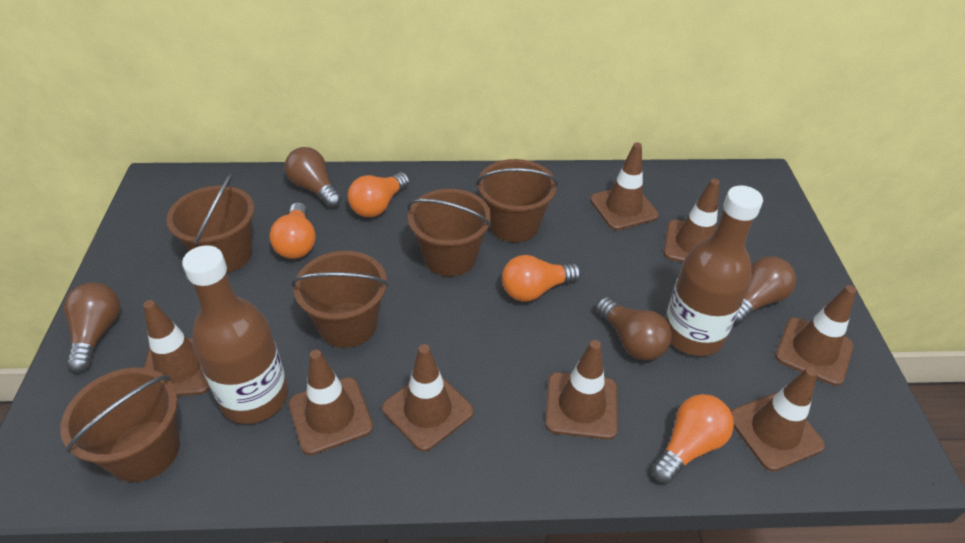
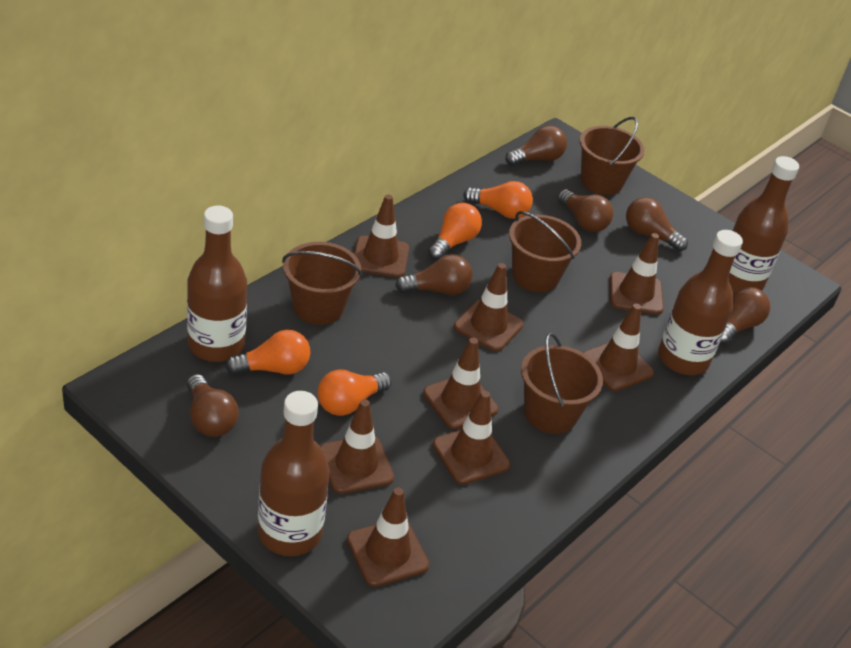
brown bottle: [182,245,288,424] [665,185,763,356] = 2 -> [187,206,247,362] [258,391,330,556] [658,230,743,375] [729,156,799,293] = 4
brown bucket: [60,368,180,482] [166,174,254,273] [291,251,389,348] [407,189,491,276] [476,159,558,242] = 5 -> [282,242,362,325] [509,211,581,292] [521,332,603,434] [580,117,645,195] = 4
brown light bulb: [64,282,120,372] [285,147,342,208] [595,297,672,360] [734,256,796,324] = 4 -> [187,374,239,437] [395,254,473,295] [505,126,567,166] [557,189,613,232] [626,197,688,251] [719,287,770,345] = 6

